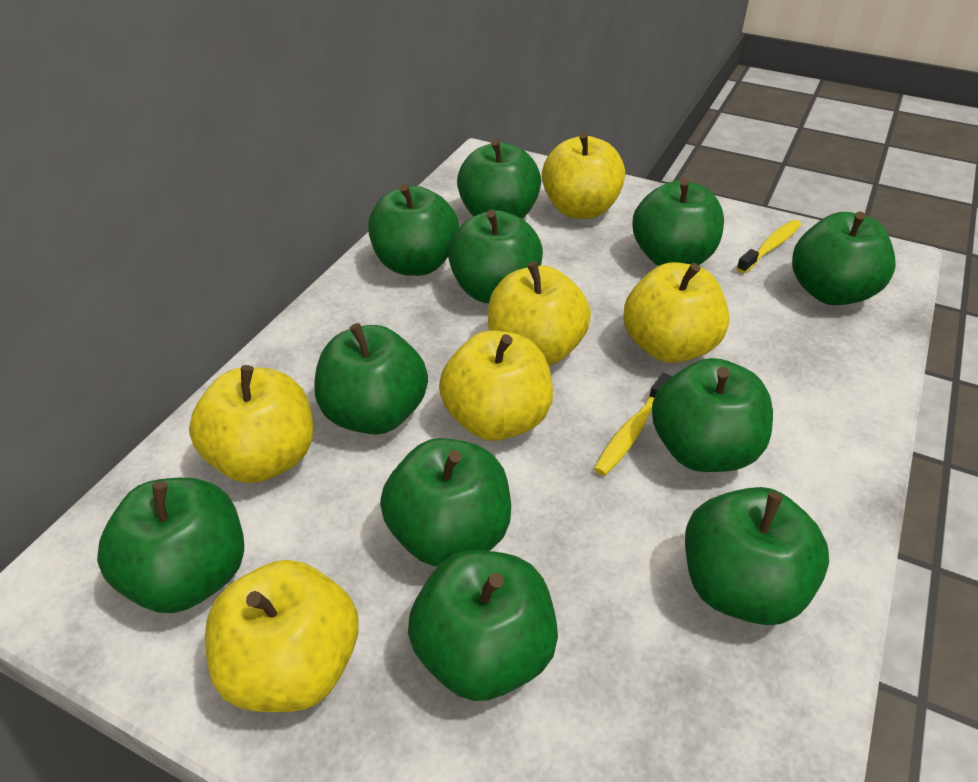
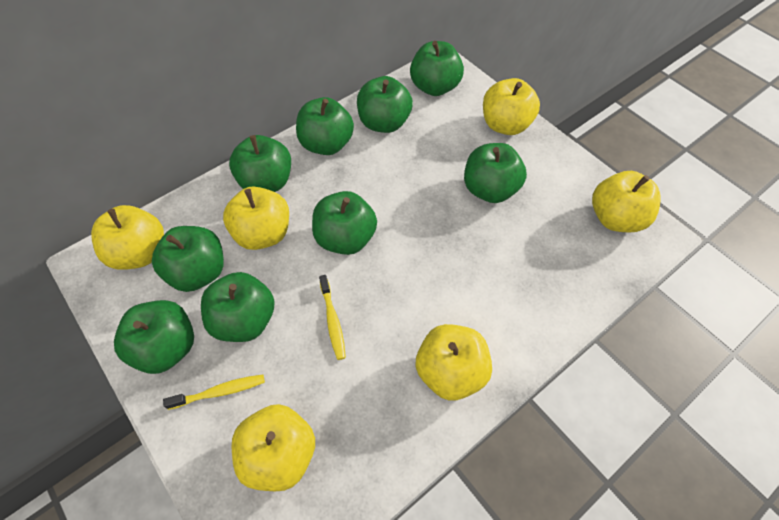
green apple: [97,478,244,613] [314,323,428,435] [368,184,459,276] [380,438,511,566] [408,550,558,701] [448,210,543,303] [457,139,541,219] [632,178,724,266] [652,358,773,472] [685,487,829,625] [792,211,896,305] = 11 -> [114,300,194,374] [152,226,224,292] [201,272,274,342] [229,135,291,192] [296,97,354,155] [312,191,377,255] [357,76,413,133] [410,41,464,96] [464,143,527,203] = 9

